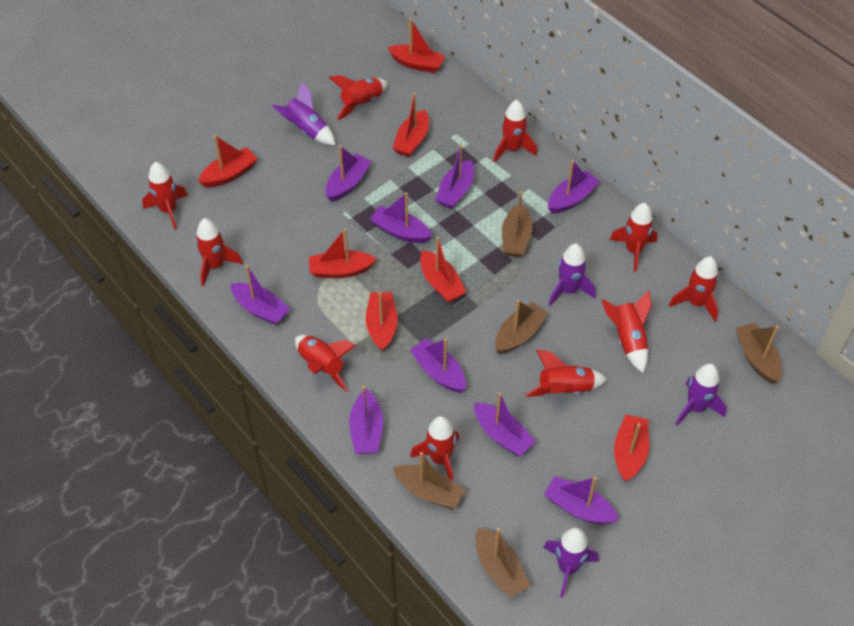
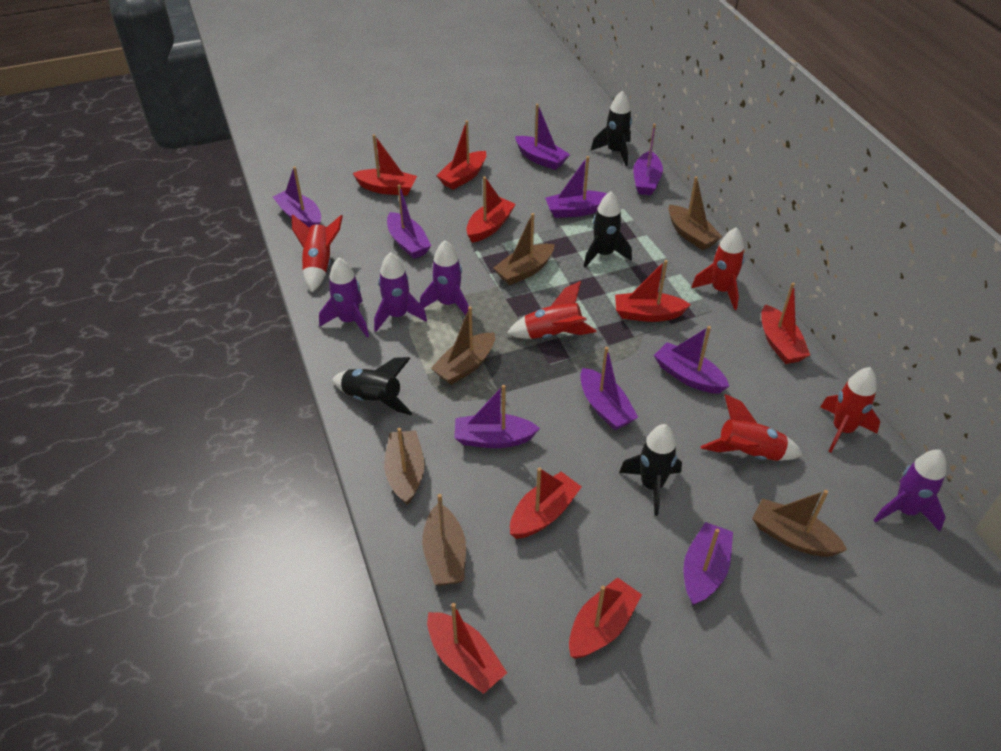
black rocket: none = 0 -> [332,357,413,415] [584,191,632,268] [591,91,632,166] [619,424,682,516] = 4
brown boat: [393,452,466,509] [475,528,531,598] [495,300,548,354] [502,191,532,257] [735,323,782,384] = 5 -> [384,428,425,505] [422,494,466,586] [431,306,495,385] [493,213,554,285] [669,177,722,250] [752,490,847,557] = 6
red boat: [198,135,257,187] [309,229,376,278] [366,292,398,352] [388,19,445,73] [392,93,429,157] [420,237,466,303] [614,414,649,481] = 7 -> [352,134,417,195] [427,603,507,694] [436,121,486,190] [466,177,516,243] [510,467,581,539] [569,577,642,659] [615,260,691,322] [761,283,810,364] = 8
red rocket: [142,162,188,230] [196,218,243,286] [295,335,356,391] [329,75,388,120] [410,416,459,480] [494,100,537,162] [526,350,608,397] [601,290,652,373] [610,203,658,272] [669,256,718,322] = 10 -> [292,214,343,292] [506,281,596,339] [691,227,745,310] [701,394,803,461] [820,367,880,452] = 5

